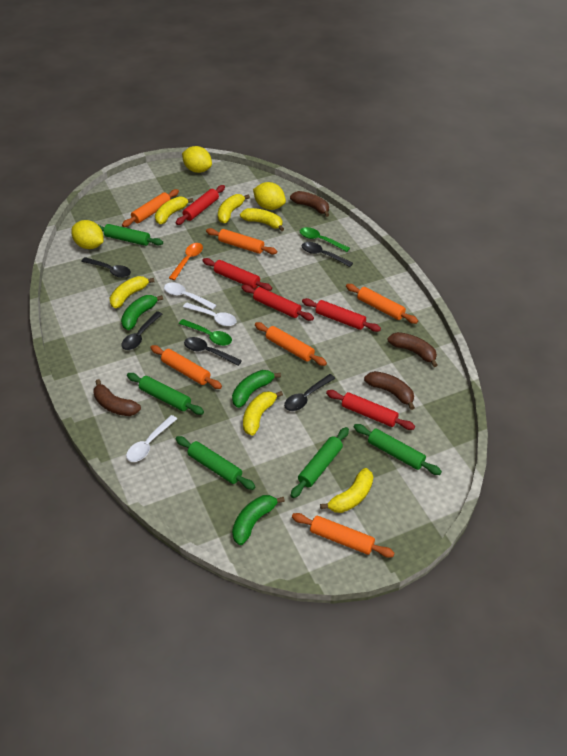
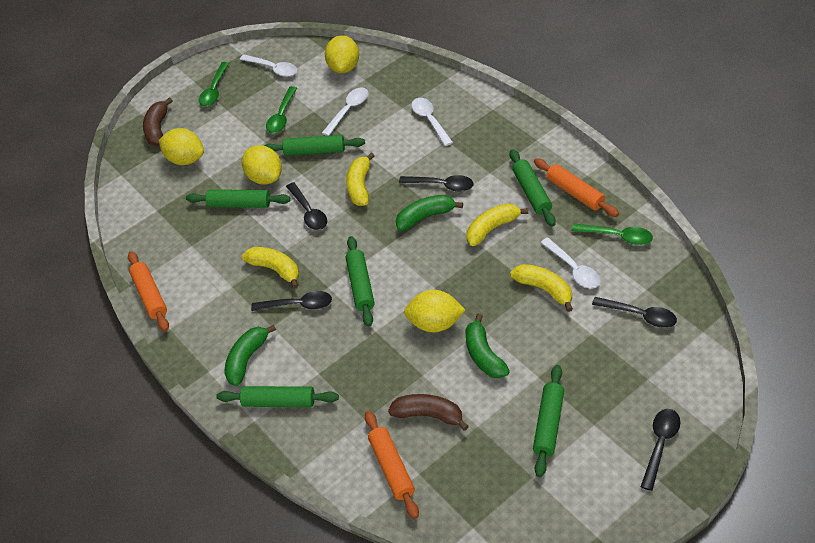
brown banana: [93,379,141,416] [290,191,329,217] [364,371,415,410] [388,332,438,367] = 4 -> [143,97,173,146] [388,394,469,431] = 2
green rolling pin: [97,224,163,246] [127,373,204,415] [176,436,256,490] [291,427,349,498] [354,424,442,475] = 5 -> [186,189,290,208] [216,386,339,407] [265,135,365,156] [346,236,374,327] [510,149,556,227] [533,365,564,477] = 6
green spoon: [179,319,232,346] [300,227,350,252] = 2 -> [199,62,229,106] [266,86,297,133] [572,224,653,245] = 3
orange rolling pin: [122,189,179,227] [150,345,222,389] [206,228,277,255] [255,322,327,366] [292,513,395,558] [346,284,418,324] = 6 -> [128,251,169,332] [365,411,419,519] [534,158,619,217] = 3
orange spoon: [169,243,203,280] = 1 -> none = 0
red rolling pin: [176,185,225,225] [202,258,272,291] [241,285,314,321] [302,298,381,332] [326,390,415,430] = 5 -> none = 0
white spoon: [126,415,177,462] [164,282,217,310] [183,302,237,326] = 3 -> [240,55,297,77] [322,87,368,136] [411,98,453,146] [540,237,601,289] = 4
yellow banana: [110,276,155,309] [155,196,193,224] [218,194,250,224] [240,208,284,231] [243,391,283,436] [320,468,373,513] = 6 -> [242,247,299,289] [346,153,375,206] [467,203,528,246] [510,264,573,312] = 4
yellow lemon: [71,220,103,249] [182,146,212,173] [253,182,286,210] = 3 -> [158,128,204,165] [242,145,282,185] [325,35,359,73] [404,290,465,332] = 4

